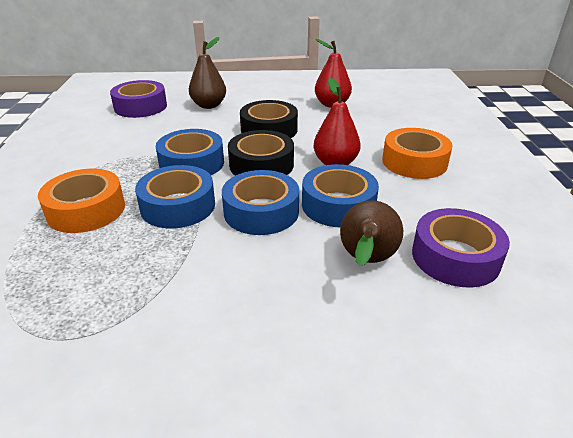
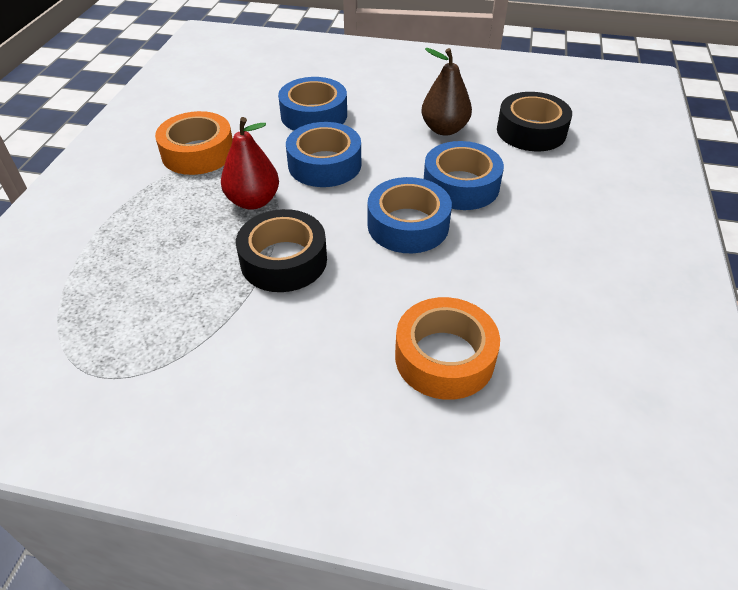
brown pear: [189,37,226,109] [340,200,403,266] = 2 -> [422,48,472,136] = 1
purple tape: [110,80,167,118] [412,208,510,288] = 2 -> none = 0
red pear: [313,78,361,165] [315,39,352,108] = 2 -> [221,117,279,210] = 1

